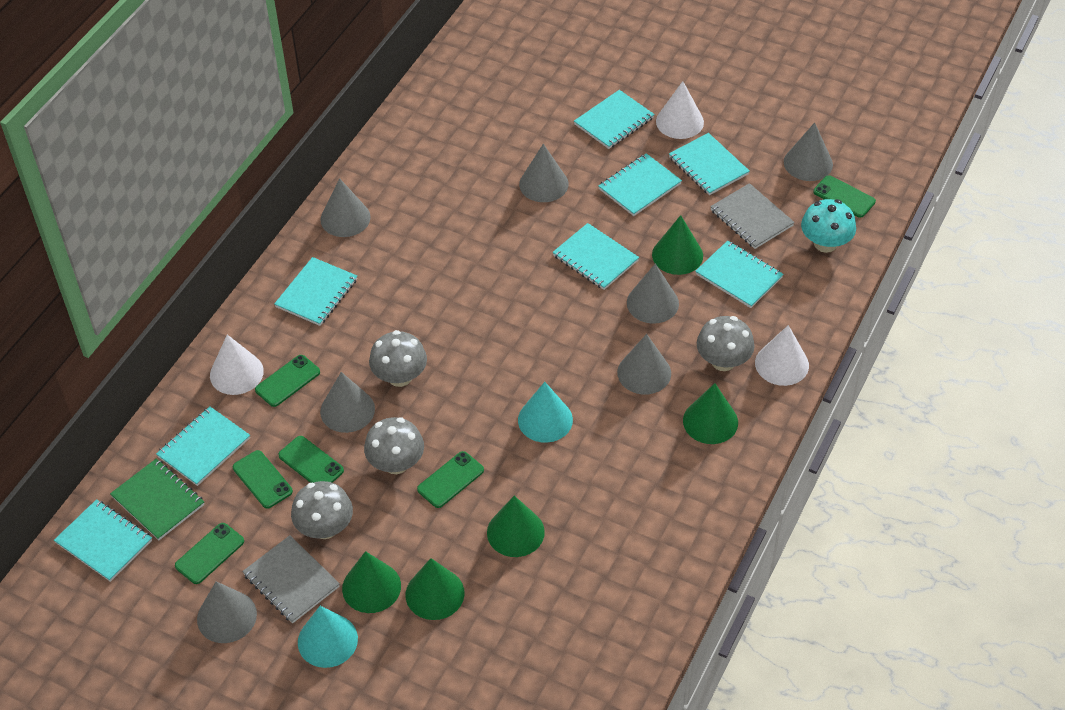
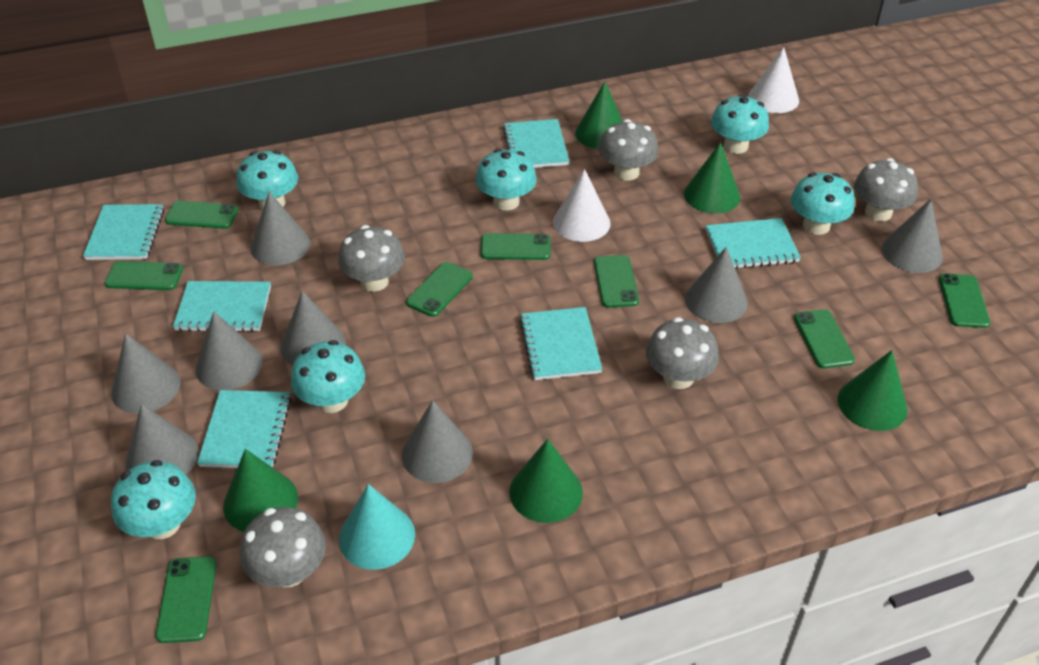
green notebook: [110,458,204,540] = 1 -> none = 0
green phone: [175,523,244,584] [233,450,293,509] [255,355,320,407] [278,436,344,483] [417,451,484,508] [813,175,876,218] = 6 -> [105,261,183,290] [156,556,217,643] [165,201,238,229] [406,262,473,317] [481,233,550,260] [594,255,639,308] [794,309,855,369] [939,274,990,328] = 8
grey cone: [197,581,257,643] [320,372,375,433] [321,178,371,237] [519,144,569,202] [617,334,671,395] [627,264,679,324] [784,122,833,181] = 7 -> [111,333,180,413] [125,404,199,474] [195,311,262,390] [251,192,310,266] [280,291,346,366] [402,400,473,483] [685,247,748,323] [881,199,943,273] = 8
grey mushroom: [291,481,353,539] [364,417,424,474] [369,330,427,387] [697,316,755,371] = 4 -> [240,507,326,587] [338,225,405,292] [599,119,658,180] [646,317,719,389] [854,158,918,221] = 5
grey notebook: [242,535,340,623] [710,183,795,249] = 2 -> none = 0
turquoise cone: [298,606,358,668] [518,382,573,443] = 2 -> [339,484,415,570] = 1
turquoise mushroom: [801,199,856,253] = 1 -> [111,460,196,539] [236,150,298,210] [291,340,365,413] [476,149,537,211] [711,94,769,154] [791,172,855,235] = 6
turquoise notebook: [54,499,152,582] [156,406,250,486] [274,257,357,326] [552,223,639,290] [574,90,655,149] [598,153,682,216] [669,133,750,195] [695,241,783,308] = 8 -> [83,204,164,260] [173,281,271,332] [197,390,292,468] [503,119,569,168] [519,307,602,380] [706,218,801,269] = 6
white cone: [210,335,264,395] [656,81,704,139] [755,325,809,386] = 3 -> [553,169,611,242] [748,47,799,113] = 2

